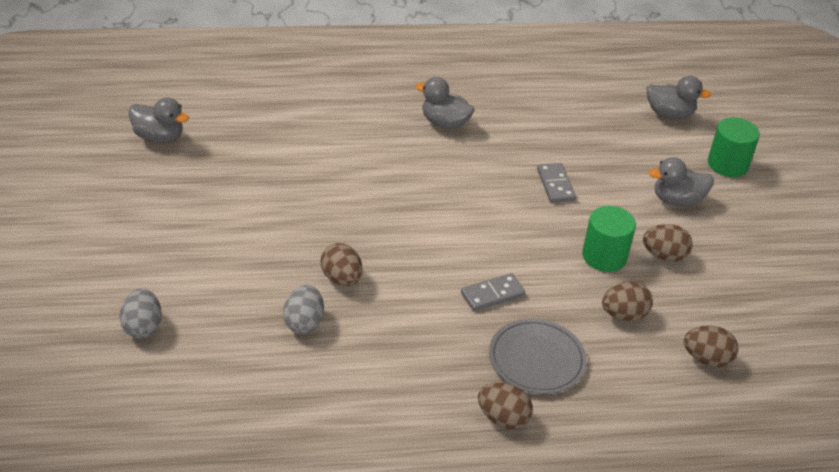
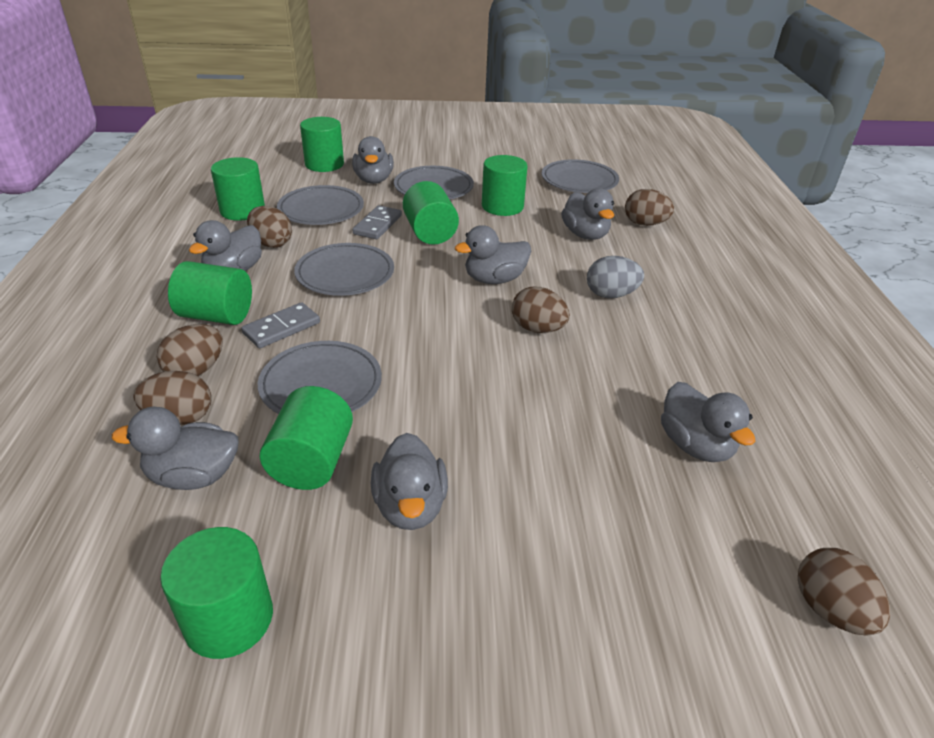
brown egg: [321,243,362,286] [478,382,533,429] [602,282,653,321] [643,224,693,262] [684,325,738,367] = 5 -> [133,371,212,425] [157,324,223,376] [247,206,292,248] [512,287,570,333] [625,189,674,226] [798,548,890,636] = 6
green cylinder: [582,206,636,272] [708,117,760,177] = 2 -> [160,527,273,659] [168,261,252,325] [211,157,265,221] [260,386,353,490] [300,117,344,172] [403,181,459,245] [482,155,528,216] = 7
grey duck: [128,98,189,143] [415,77,475,129] [646,76,711,119] [648,157,714,206] = 4 -> [112,407,238,490] [189,220,262,271] [352,136,394,184] [371,433,448,530] [455,225,531,284] [561,188,614,240] [661,382,756,462] = 7
grey egg: [120,288,162,339] [283,285,324,334] = 2 -> [587,256,644,298] = 1
grey plate: [489,319,587,394] = 1 -> [258,341,382,414] [277,185,364,225] [294,243,394,296] [394,166,474,199] [542,159,619,193] = 5

